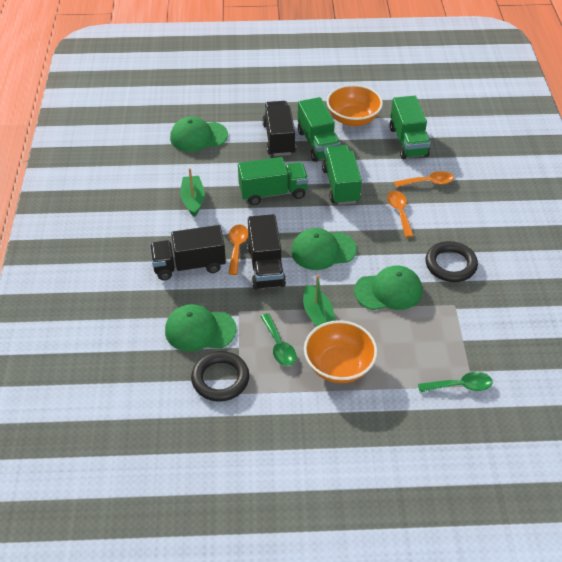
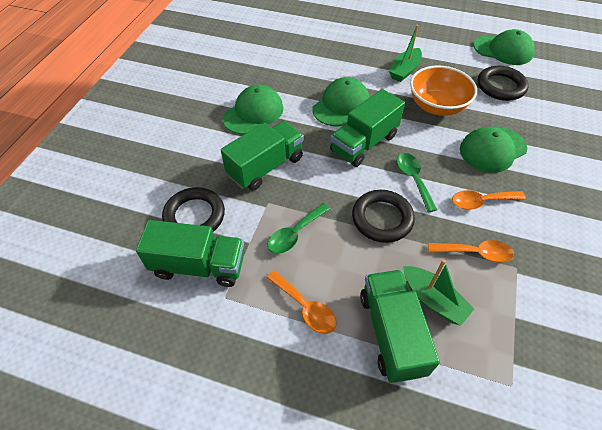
black ring: [191,351,249,401] [426,241,478,282] = 2 -> [162,187,225,232] [352,190,415,243] [478,66,529,101] = 3
black truck: [150,225,226,280] [247,214,286,290] [262,101,296,156] = 3 -> none = 0
orange bowl: [304,320,377,383] [327,85,383,126] = 2 -> [410,66,477,116] = 1

